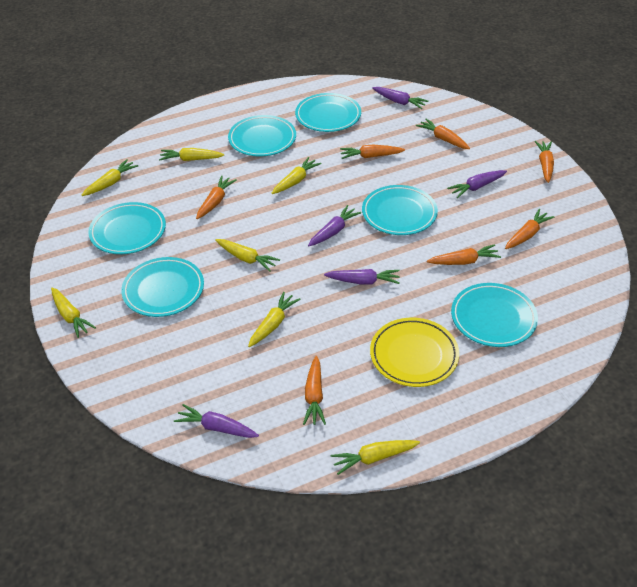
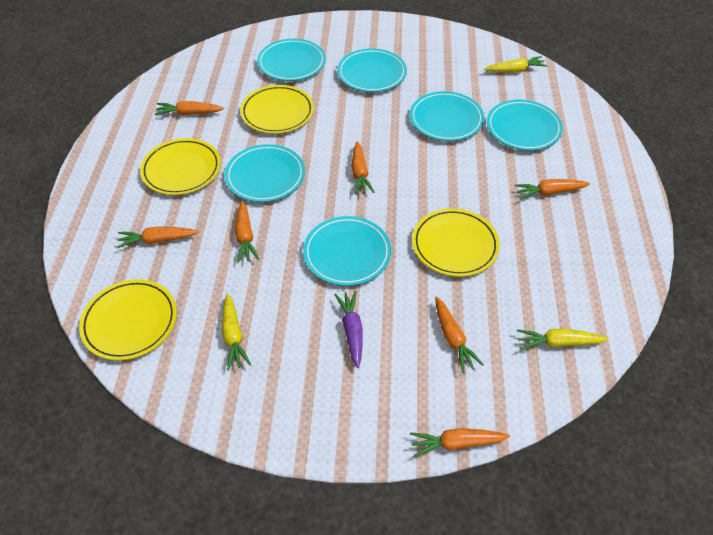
purple carrot: [174,404,259,438] [308,205,361,246] [324,269,400,285] [372,87,428,109] [447,170,507,198] = 5 -> [334,291,363,368] = 1
yellow carrot: [51,288,96,338] [82,159,138,196] [159,148,224,161] [215,239,280,271] [248,292,300,347] [272,157,321,194] [330,440,420,475] = 7 -> [222,293,251,371] [484,56,548,73] [517,328,609,350] = 3
yellow plate: [370,318,459,387] = 1 -> [79,279,177,361] [140,138,221,195] [240,85,314,134] [412,208,500,277] = 4

